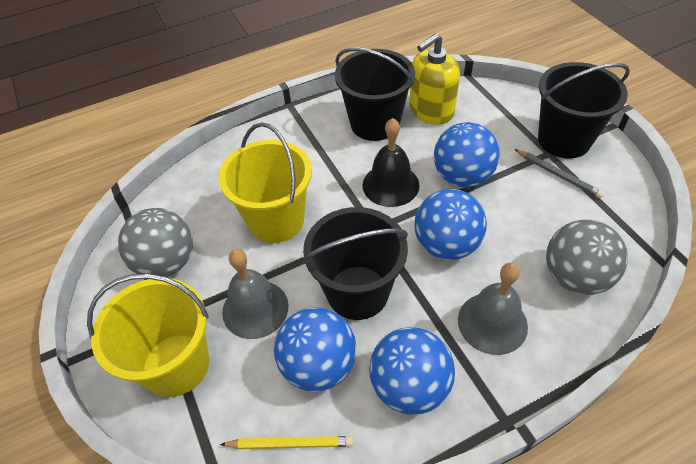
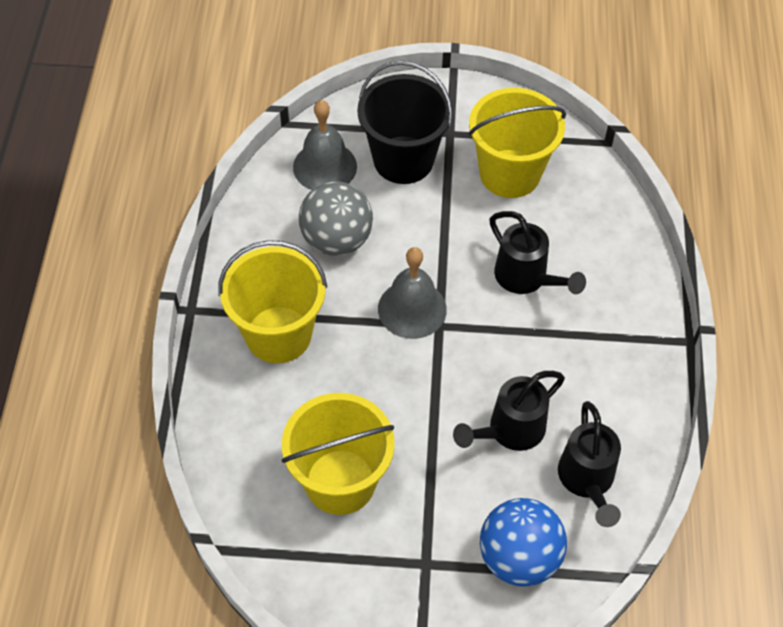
black bell: [362,118,419,207] = 1 -> none = 0
black bucket: [303,207,408,320] [335,47,415,141] [538,62,630,158] = 3 -> [357,60,453,184] = 1
black watering can: none = 0 -> [453,371,565,451] [489,211,586,294] [558,401,621,527] = 3
blue ball: [274,307,356,392] [369,327,455,415] [414,189,487,260] [434,122,500,188] = 4 -> [480,498,567,587] = 1
grey ball: [118,208,193,277] [546,220,628,295] = 2 -> [299,181,373,256] = 1
grey pencil: [515,149,604,198] = 1 -> none = 0
yellow bucket: [87,274,209,397] [219,122,312,243] = 2 -> [218,240,327,363] [282,393,395,515] [469,88,566,198] = 3
yellow pencil: [220,436,353,449] = 1 -> none = 0
yellow soap dispenser: [410,33,460,124] = 1 -> none = 0

